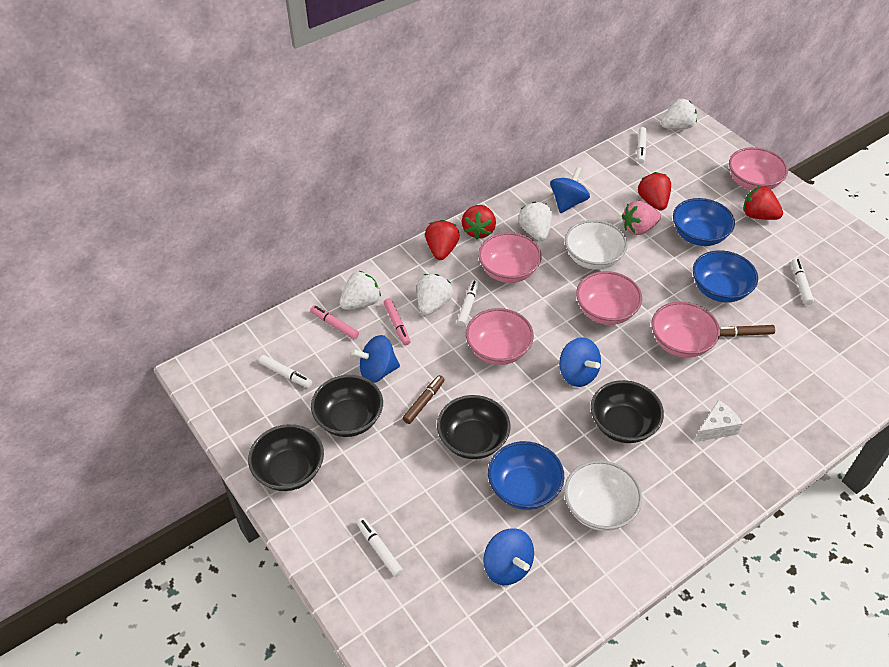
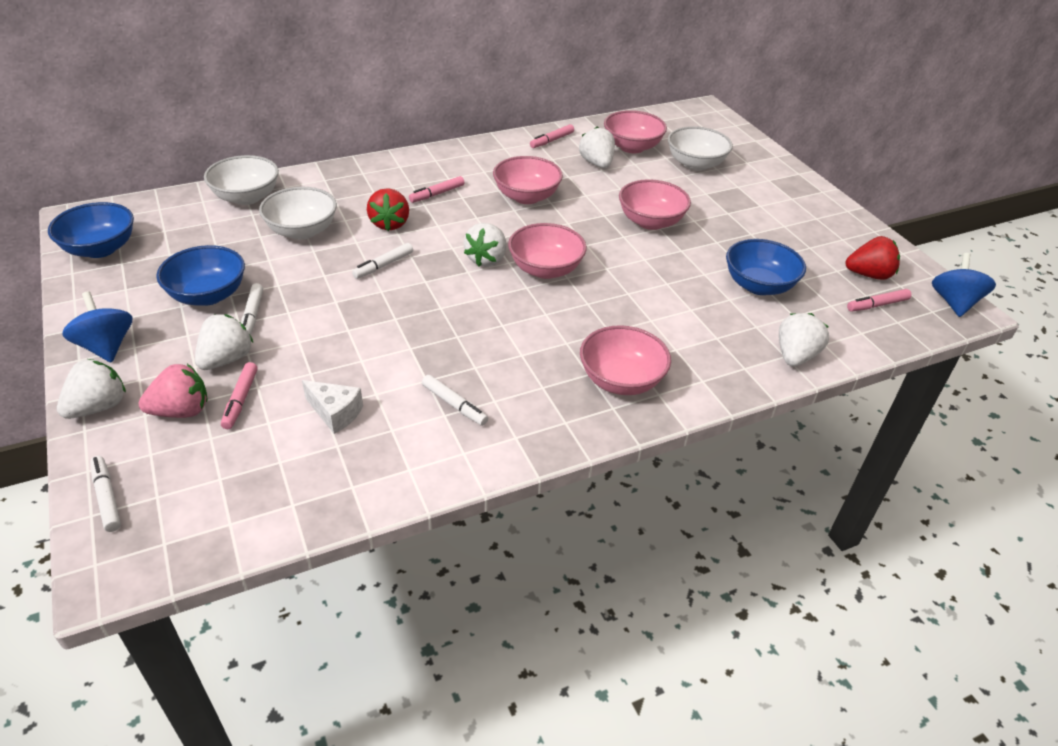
black bowl: [248,424,324,491] [311,375,383,437] [437,395,510,459] [591,380,664,443] = 4 -> none = 0
blue spinning top: [351,335,400,383] [483,528,534,585] [550,167,590,213] [559,337,601,387] = 4 -> [62,291,132,363] [932,253,996,317] = 2
brown marker: [403,375,445,424] [720,325,775,337] = 2 -> none = 0
pink marker: [310,305,359,339] [384,298,410,345] = 2 -> [221,362,258,429] [409,176,465,203] [530,124,574,148] [847,289,912,312] = 4
red strawberry: [425,220,460,260] [462,205,496,239] [638,172,671,211] [743,186,783,220] = 4 -> [367,188,409,231] [846,236,900,280] = 2
white bowl: [564,460,642,531] [565,220,628,270] = 2 -> [204,155,279,205] [259,187,337,240] [668,126,733,171] = 3
white marker: [259,355,312,388] [357,518,403,577] [457,280,479,327] [637,127,647,164] [792,258,814,305] = 5 -> [90,456,121,532] [241,283,263,335] [352,243,413,279] [422,375,488,426] = 4
white strawberry: [339,271,381,310] [417,274,453,315] [518,201,552,241] [661,99,697,129] = 4 -> [57,359,126,419] [195,314,253,370] [464,223,506,267] [579,126,615,168] [779,313,829,366] = 5

